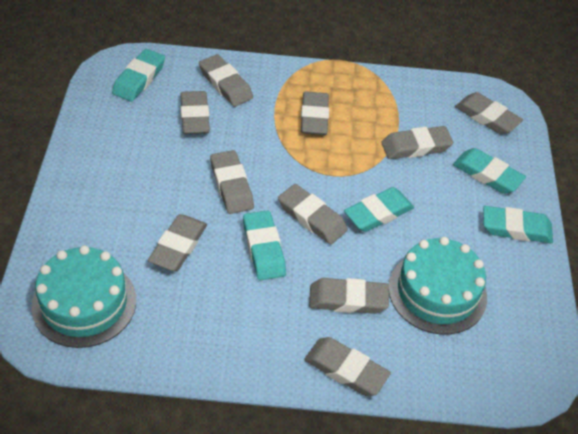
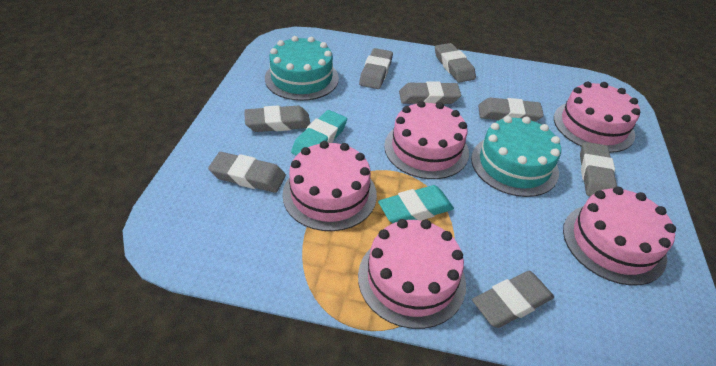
grey eraser: [148,214,207,271] [180,91,210,134] [199,54,253,107] [210,150,254,214] [278,184,348,245] [301,91,329,135] [304,337,391,396] [309,278,389,314] [381,126,453,159] [455,92,523,135] = 10 -> [208,152,286,193] [244,105,310,132] [359,48,393,89] [399,81,461,104] [435,43,476,83] [472,271,554,328] [478,98,544,122] [580,142,617,196] = 8
pink cake: none = 0 -> [282,141,377,231] [358,219,466,329] [384,101,469,179] [554,81,640,153] [563,187,676,285] = 5
turquoise eraser: [112,49,165,102] [243,210,286,280] [344,187,414,232] [453,148,526,194] [483,206,553,243] = 5 -> [291,110,347,155] [378,185,454,223] = 2

